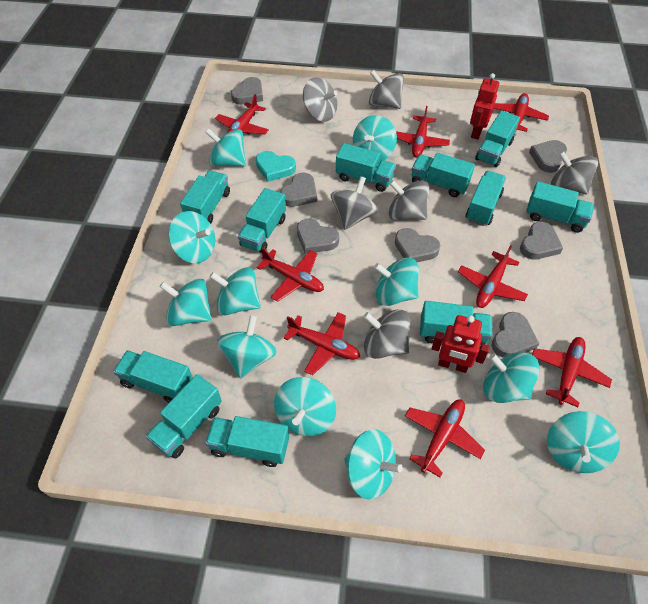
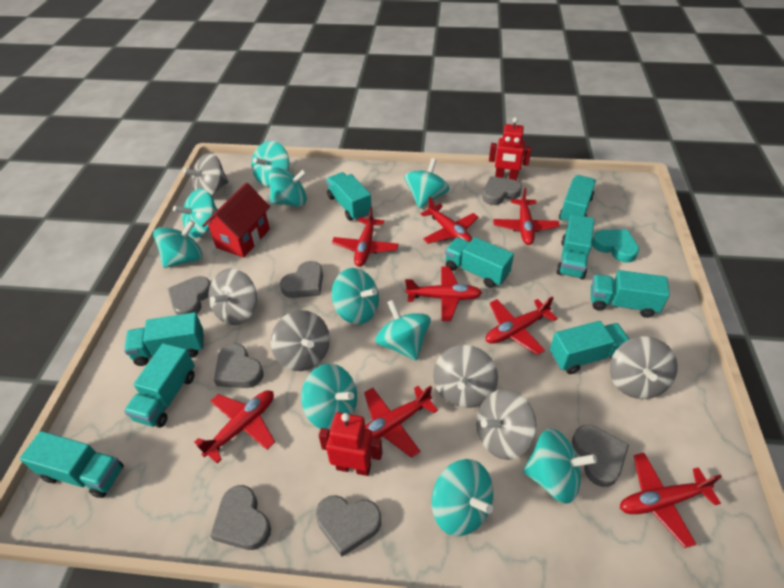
red house: none = 0 -> [202,183,270,258] = 1
turquoise spinning top: [160,279,212,326] [168,211,215,263] [205,128,246,166] [210,267,261,315] [217,315,276,379] [274,377,336,436] [344,429,403,500] [353,115,397,162] [374,258,419,306] [483,352,540,403] [547,411,620,473] = 11 -> [153,220,203,268] [173,189,218,238] [251,141,289,187] [269,167,307,207] [301,364,357,430] [332,268,379,325] [375,300,431,360] [404,158,450,208] [432,459,493,536] [523,428,597,504] = 10
turquoise truck: [113,350,193,403] [146,374,222,459] [180,170,230,224] [205,416,289,467] [238,188,286,253] [336,143,396,192] [411,153,475,197] [420,301,493,347] [466,171,506,226] [475,111,520,167] [526,181,594,233] = 11 -> [19,431,124,498] [124,312,204,366] [124,343,195,428] [326,172,372,221] [445,237,514,288] [550,321,630,374] [556,214,595,280] [559,175,596,223] [591,270,670,318] = 9

